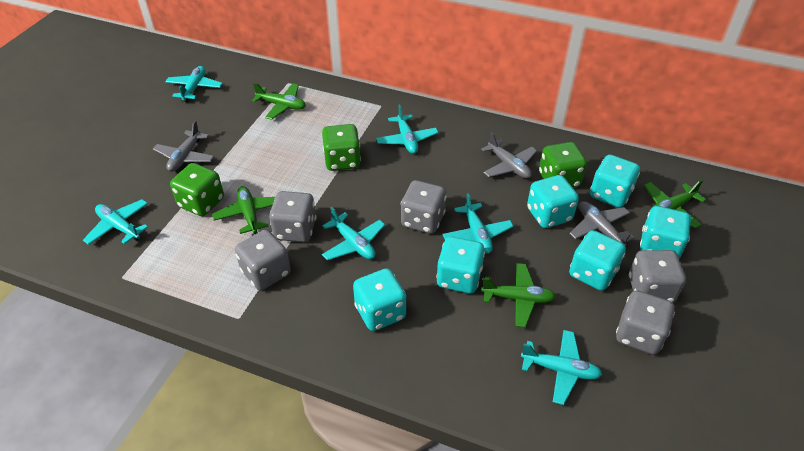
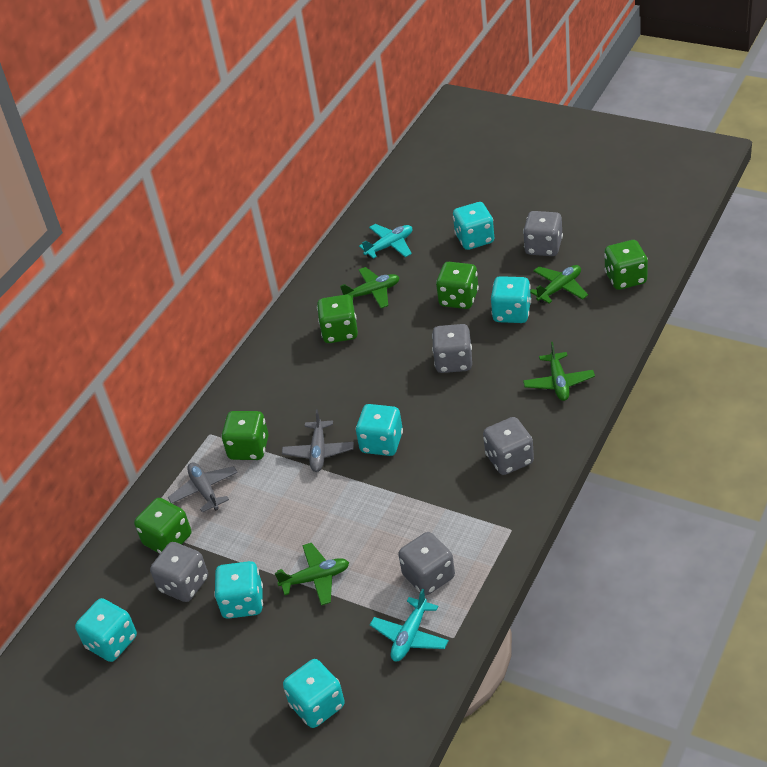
green dice: [170,163,224,216] [322,124,361,171] [539,142,587,188] = 3 -> [134,498,191,554] [221,411,269,460] [317,294,358,343] [436,262,479,309] [604,240,648,290] = 5
grey plane: [153,121,214,172] [481,132,537,178] [569,201,635,247] = 3 -> [168,462,238,513] [282,409,354,472] = 2
turquoise plane: [83,199,148,245] [165,66,223,102] [322,207,385,261] [376,104,438,154] [443,193,514,254] [521,330,602,405] = 6 -> [359,224,412,259] [370,589,448,661] = 2

